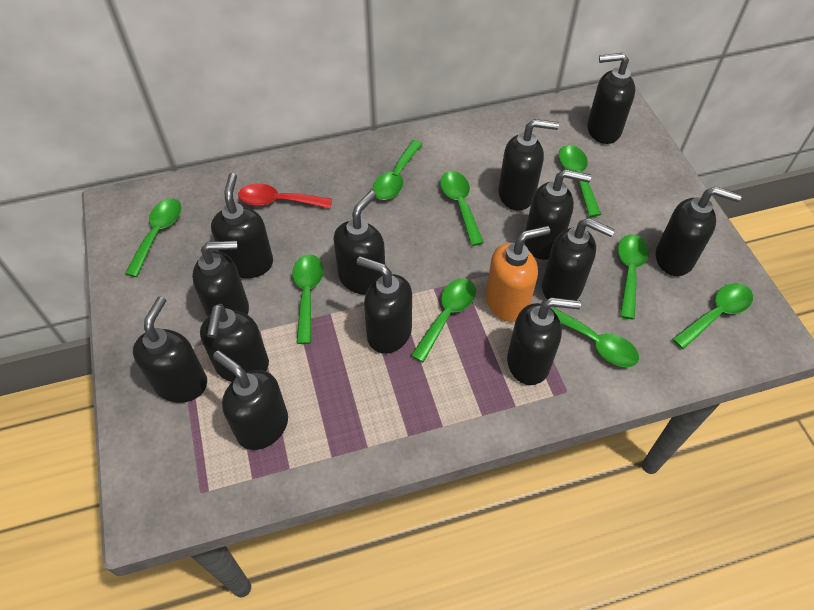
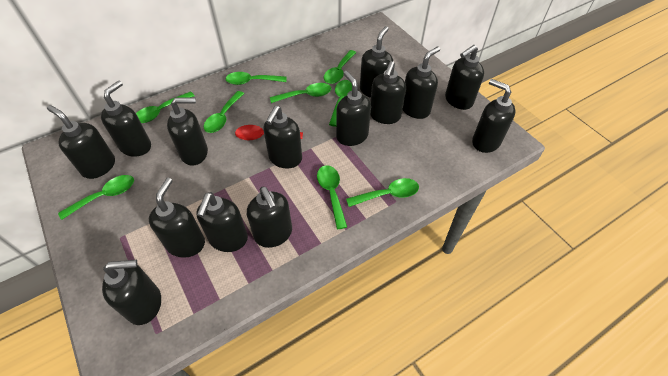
black soap dispenser: [133,296,207,403] [192,241,249,317] [200,304,269,382] [211,173,273,278] [213,351,288,450] [334,191,385,295] [357,256,412,354] [498,119,559,211] [507,298,581,385] [525,169,591,260] [542,218,615,300] [587,53,635,144] [656,186,742,276] = 13 -> [47,105,115,179] [101,81,151,157] [102,260,161,325] [149,178,205,258] [167,97,208,166] [197,192,248,252] [247,187,292,248] [263,106,302,168] [336,71,371,146] [360,26,393,98] [370,61,406,124] [403,46,440,119] [445,45,484,110] [472,79,516,153] = 14
orange soap dispenser: [486,226,550,322] = 1 -> none = 0

